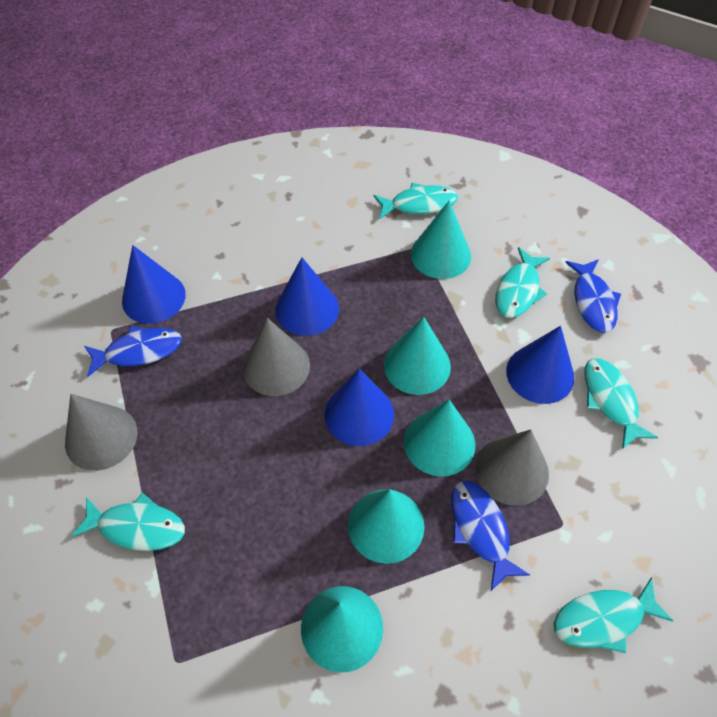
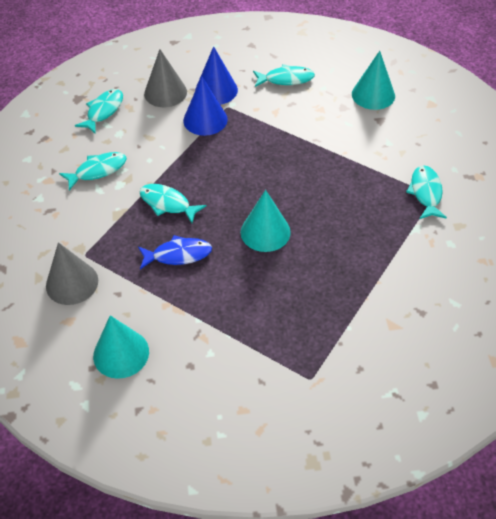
blue cone: [122,245,186,324] [275,257,339,336] [324,369,394,446] [506,326,574,404] = 4 -> [183,76,228,136] [195,46,238,105] = 2
blue fish: [84,326,182,377] [451,481,530,591] [565,259,621,333] = 3 -> [138,235,212,269] = 1
grey cone: [65,394,137,471] [243,318,310,396] [475,430,549,506] = 3 -> [46,242,98,305] [144,49,187,107] = 2
turquoise cone: [301,586,383,673] [348,489,424,564] [384,317,451,395] [404,400,475,476] [411,201,471,279] = 5 -> [93,315,149,379] [241,190,291,252] [352,51,395,110] = 3

